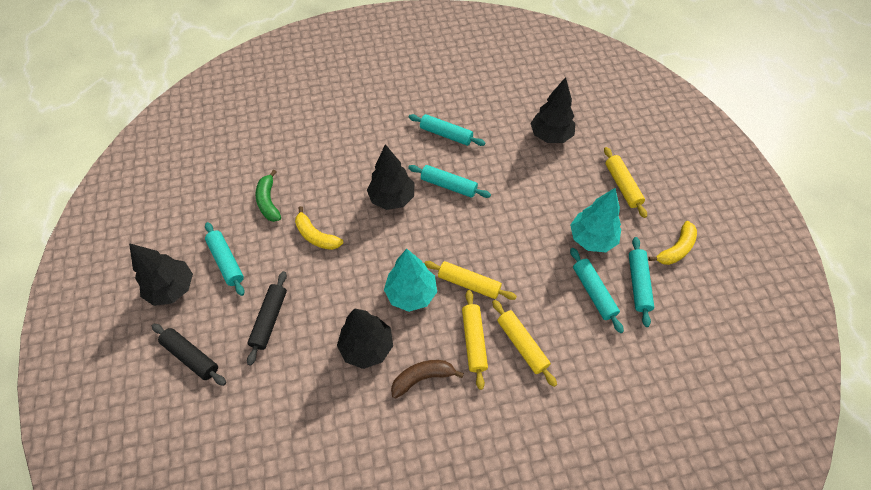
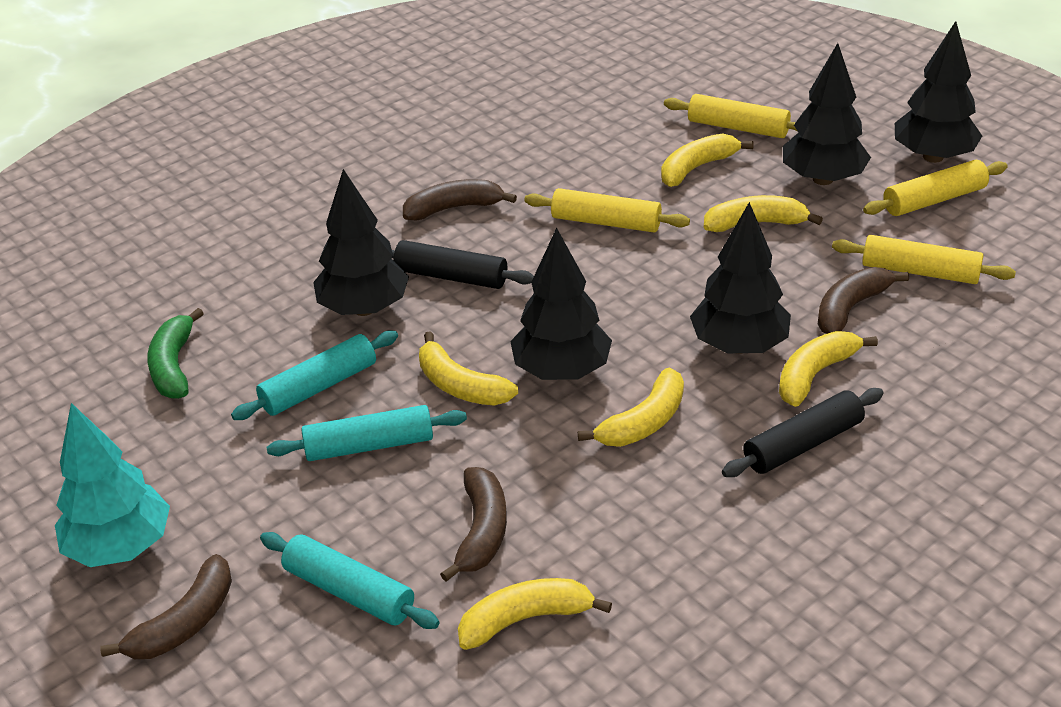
black tree: [129,243,193,306] [337,308,393,369] [367,144,414,210] [530,77,576,143] = 4 -> [313,169,409,316] [510,228,612,380] [690,202,791,354] [783,43,871,185] [895,21,982,163] = 5
brown banana: [391,360,464,398] = 1 -> [100,554,232,659] [403,179,517,221] [440,467,507,582] [818,267,909,334] = 4
turquoise rolling pin: [205,222,245,296] [408,165,491,198] [409,114,485,146] [570,248,624,333] [629,237,654,327] = 5 -> [231,331,398,420] [260,532,440,629] [267,405,467,461] = 3
turquoise tree: [384,249,437,312] [570,188,621,252] = 2 -> [55,403,170,567] = 1
yellow banana: [295,206,343,250] [648,221,697,265] = 2 -> [419,331,518,406] [458,578,612,650] [578,368,684,447] [661,133,754,187] [704,195,823,232] [779,331,878,407] = 6

